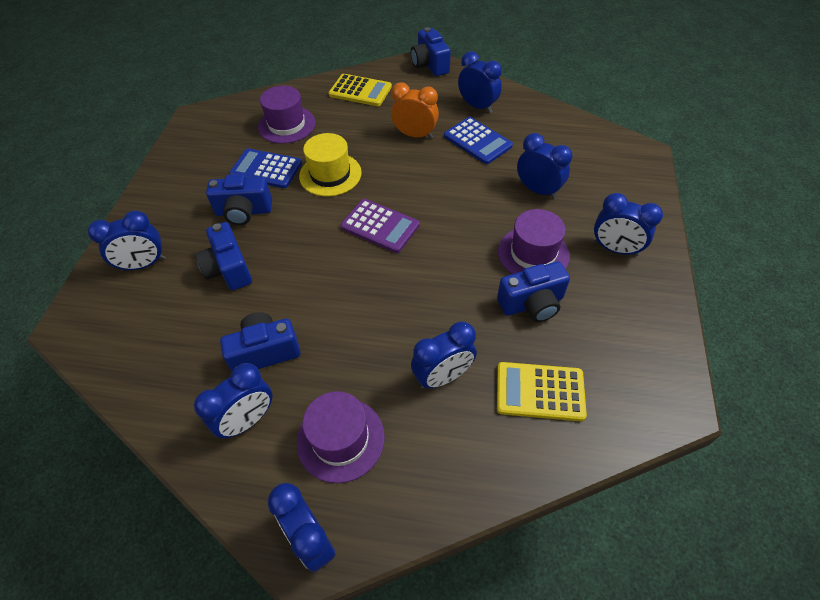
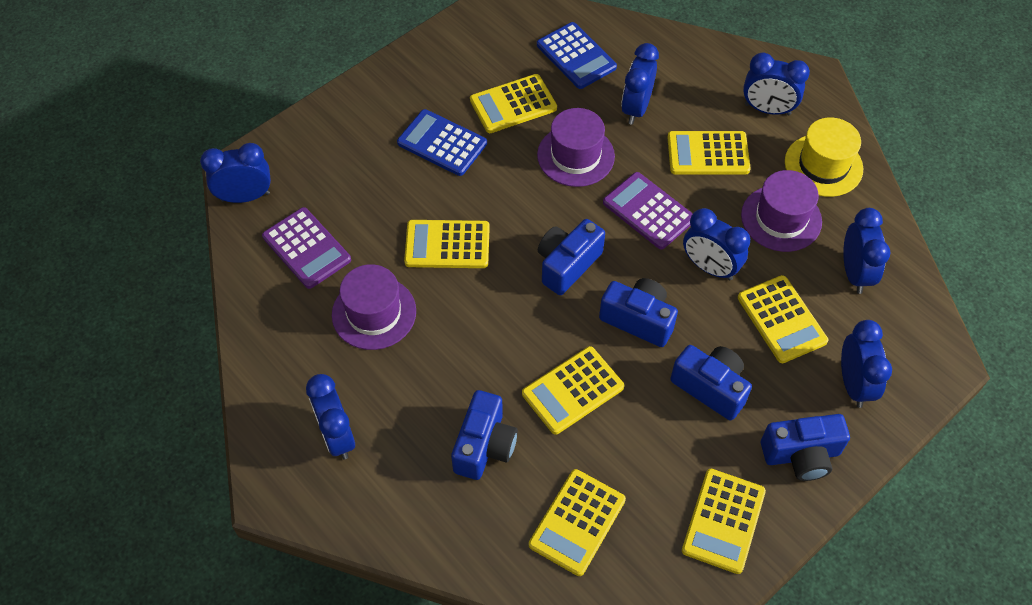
orange clock: [391,82,439,139] = 1 -> none = 0
purple calculator: [340,199,420,253] = 1 -> [262,207,351,289] [603,172,693,249] = 2
yellow calculator: [329,74,392,106] [497,362,587,421] = 2 -> [404,220,490,268] [470,74,557,133] [522,346,624,435] [529,469,626,576] [667,131,751,174] [682,469,766,574] [738,275,828,363] = 7

